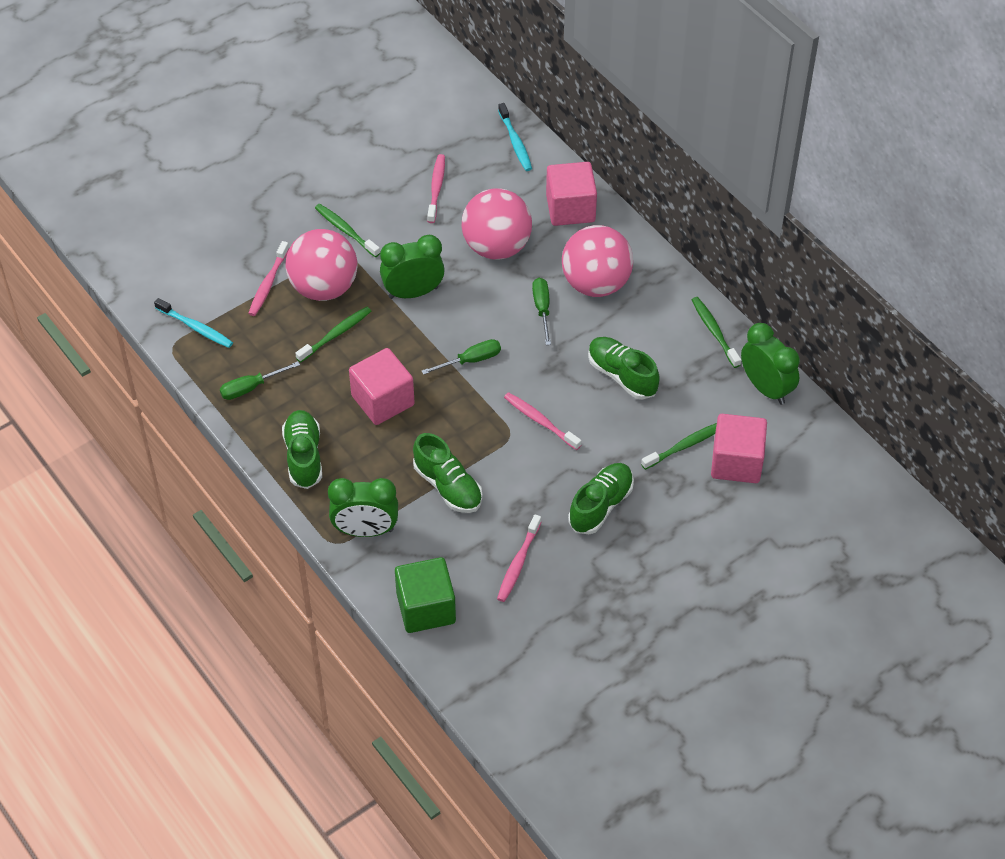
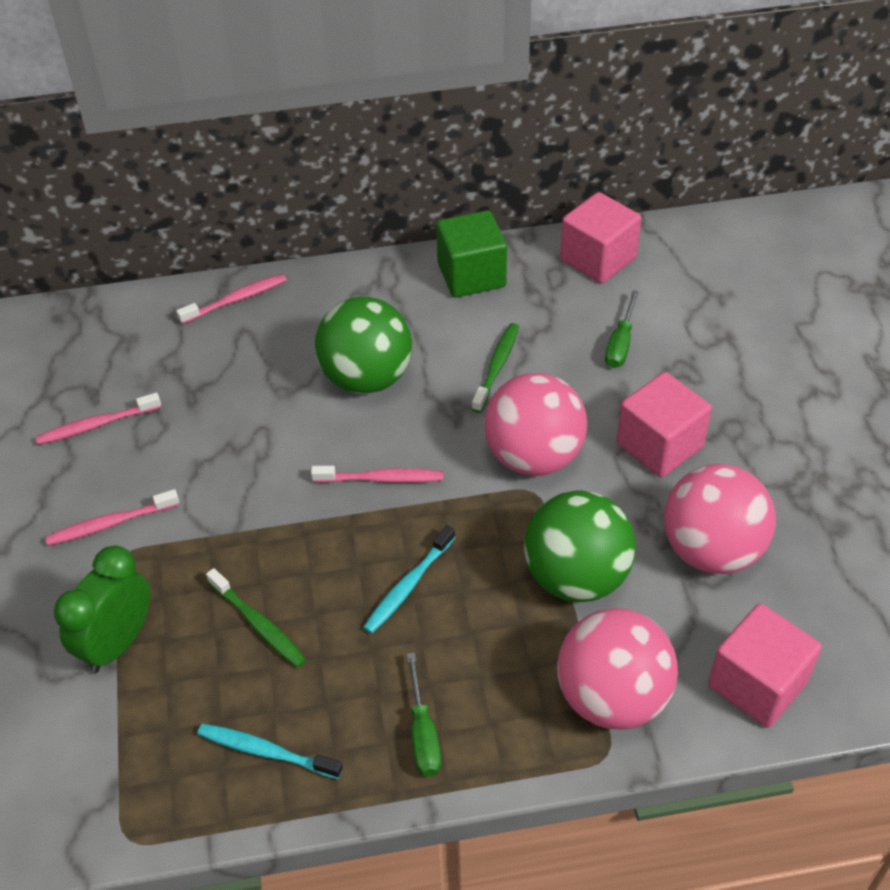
green ball: none = 0 -> [315,297,412,394] [524,491,636,602] = 2
green clock: [328,478,398,537] [380,235,445,299] [741,323,800,405] = 3 -> [54,546,150,673] = 1
green screwdriver: [220,361,300,400] [422,339,501,375] [532,278,551,345] = 3 -> [407,652,441,776] [605,290,639,368] = 2
green shoe: [282,410,322,489] [413,433,483,513] [568,463,634,534] [588,337,660,399] = 4 -> none = 0
green toothbrush: [295,307,371,363] [315,204,380,257] [641,423,717,470] [692,297,741,368] = 4 -> [206,568,306,668] [472,323,519,413] = 2

